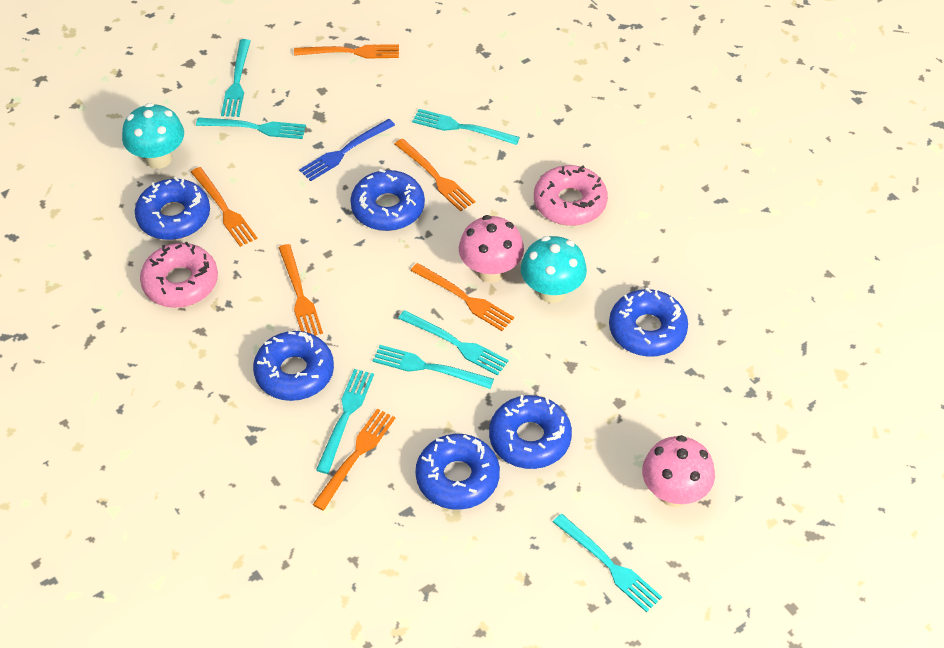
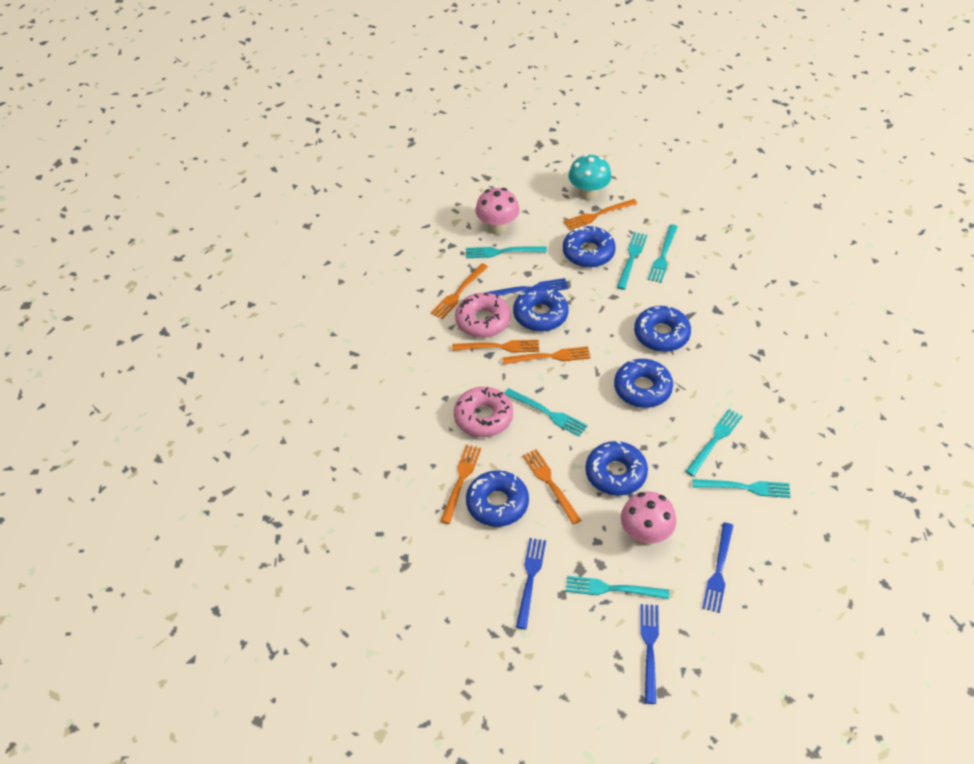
blue fork: [299,119,395,181] = 1 -> [485,278,569,296] [516,538,546,629] [640,604,659,704] [702,523,733,613] = 4
turquoise mushroom: [122,103,184,169] [521,236,587,303] = 2 -> [568,154,611,201] = 1

